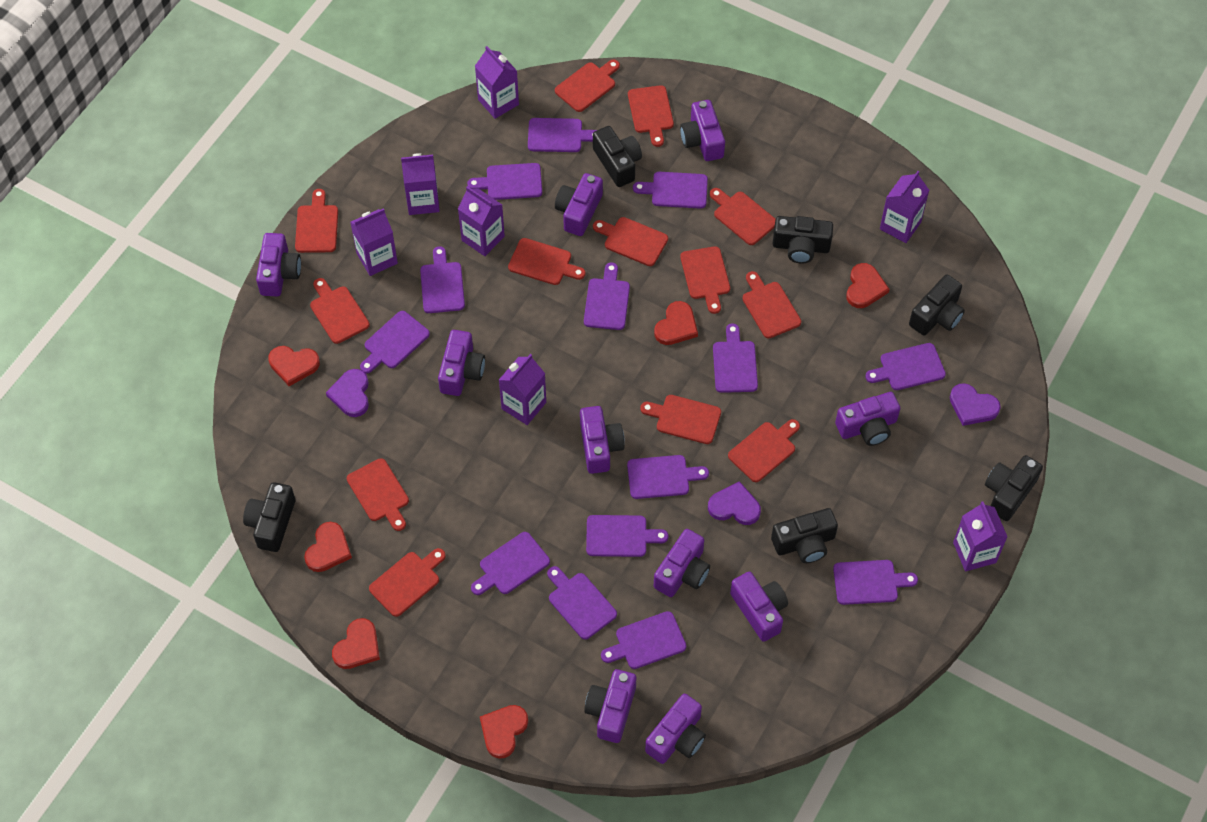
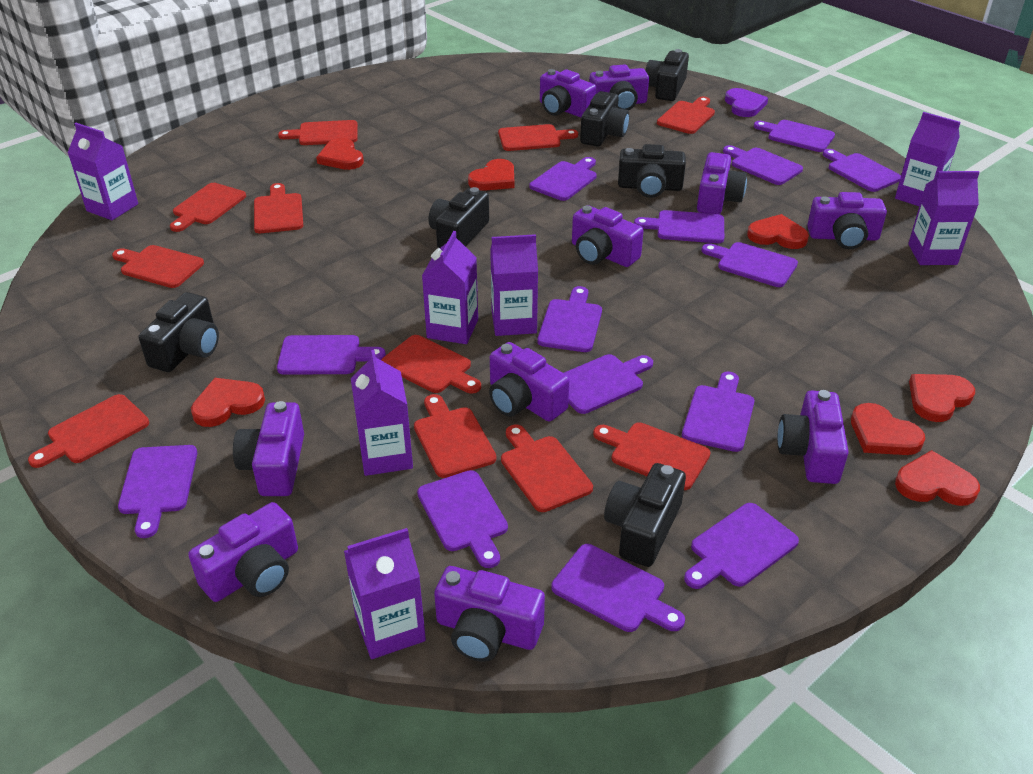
purple heart: [326,369,369,417] [708,481,761,525] [950,383,1001,426] = 3 -> [725,88,768,117] = 1
red cutting board: [295,189,338,253] [310,278,370,344] [347,458,409,531] [369,548,446,617] [508,238,585,285] [555,60,620,112] [593,217,668,266] [628,85,674,147] [640,395,721,444] [680,246,730,314] [710,188,775,245] [728,419,800,482] [742,271,801,338] = 13 -> [28,394,149,468] [112,245,204,288] [170,183,246,232] [254,183,303,233] [278,120,358,145] [381,335,481,393] [414,394,496,478] [498,124,578,151] [501,424,593,512] [593,422,711,490] [657,96,715,134] = 11
red heart: [268,346,320,386] [304,522,352,572] [332,618,380,669] [480,705,528,759] [654,301,698,345] [846,263,890,308] = 6 -> [191,378,265,427] [316,138,364,170] [468,159,514,191] [747,214,809,249] [851,403,925,455] [895,450,980,506] [909,374,975,422] = 7

